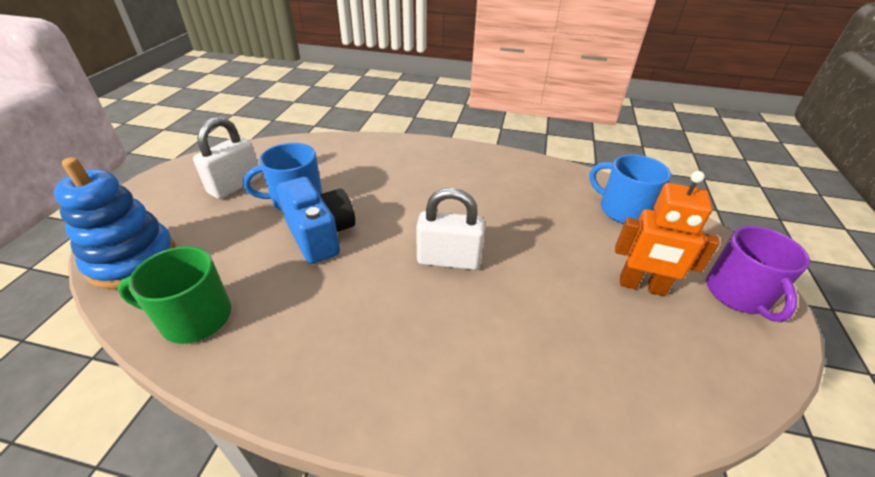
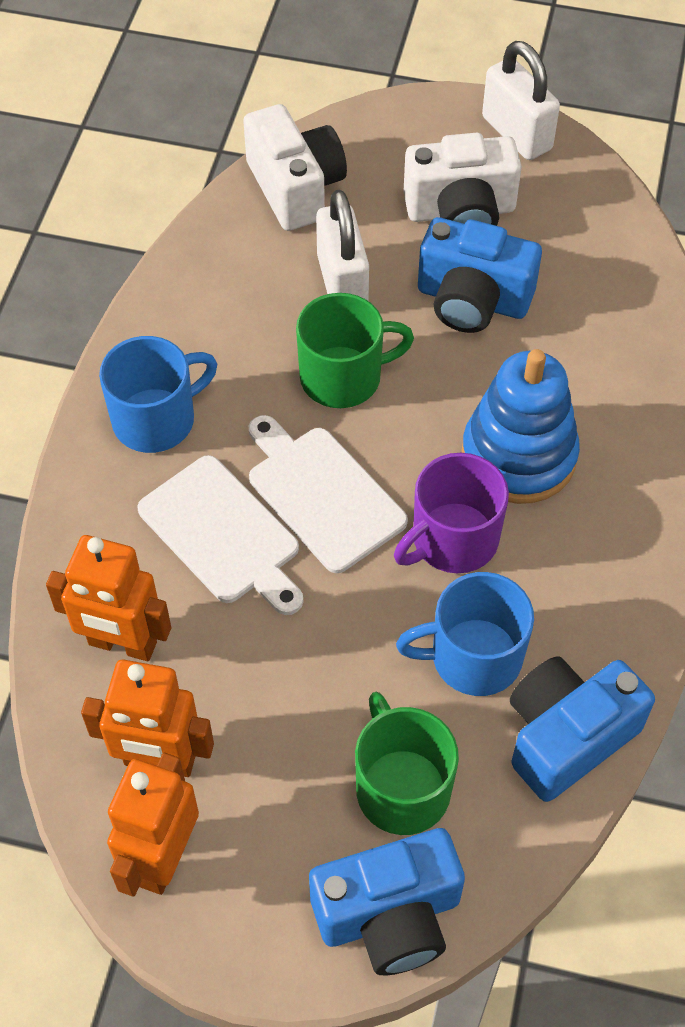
blue camera: [277,177,355,264] = 1 -> [309,828,465,975] [418,217,542,333] [510,656,655,802] = 3
green mug: [117,246,231,344] = 1 -> [296,293,414,408] [355,692,459,835] = 2
orange robot: [615,171,720,296] = 1 -> [46,535,171,661] [81,659,214,777] [107,753,199,897] = 3
white camera: none = 0 -> [243,104,347,231] [403,133,522,226] = 2
white cutting board: none = 0 -> [138,455,303,615] [249,415,408,573] = 2

